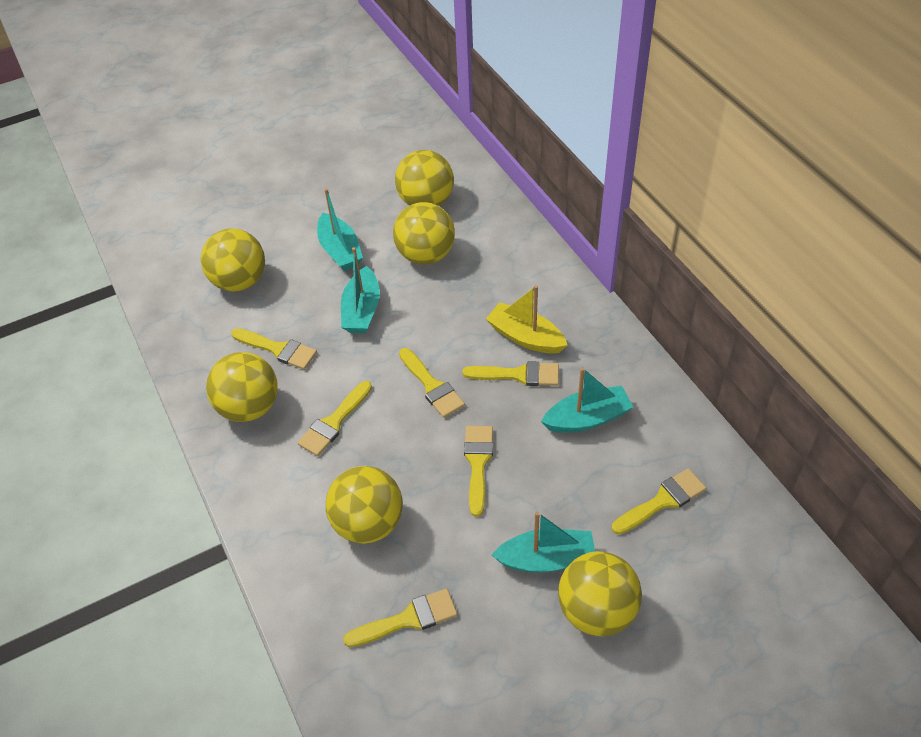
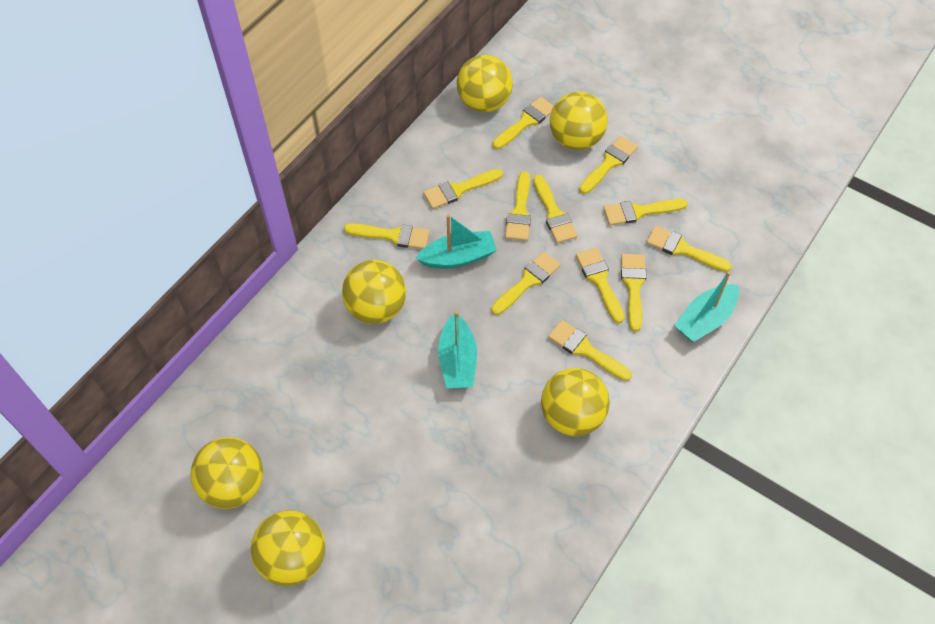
turquoise boat: [317,188,363,271] [341,247,380,333] [492,511,595,573] [541,367,633,433] = 4 -> [416,214,497,268] [438,311,477,388] [674,271,739,342] = 3
yellow boat: [486,285,567,354] = 1 -> none = 0
yellow brush: [231,328,317,370] [297,381,372,456] [343,588,457,647] [399,348,465,418] [463,361,559,386] [464,426,493,517] [612,468,706,535] = 7 -> [344,223,430,249] [423,169,503,209] [491,251,561,315] [493,97,554,149] [505,171,531,241] [533,175,578,243] [548,320,632,381] [576,248,625,323] [579,136,638,194] [603,199,688,225] [621,254,647,331] [646,225,732,272] = 12

